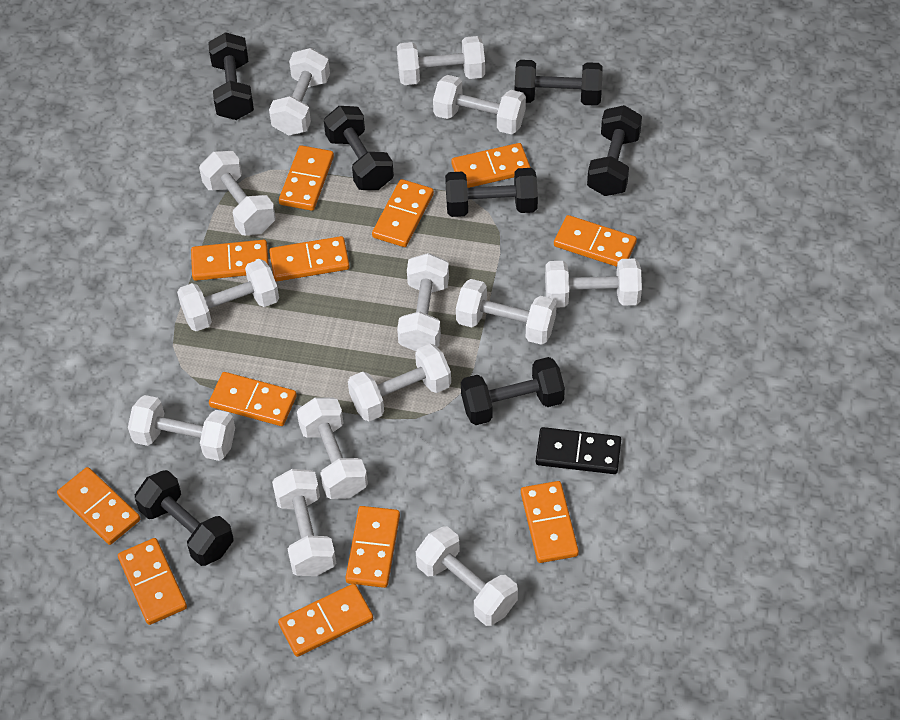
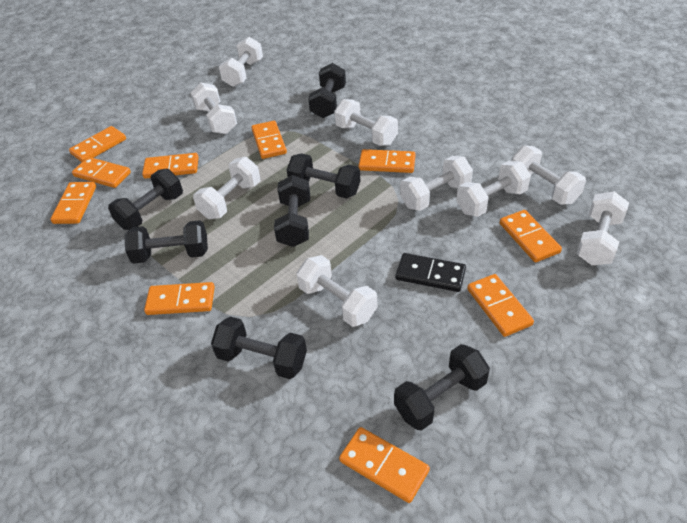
orange domino: [57,467,140,545] [118,538,187,625] [191,240,269,281] [209,372,297,426] [269,236,350,281] [278,584,373,657] [279,145,334,211] [345,506,400,588] [372,179,434,247] [451,143,531,188] [521,481,579,563] [554,215,637,267] = 12 -> [51,182,96,224] [69,126,126,162] [72,157,131,188] [142,153,199,179] [144,282,215,315] [251,121,287,159] [339,427,430,503] [358,149,415,173] [467,274,534,337] [500,210,562,262] = 10
white dumbbell: [128,395,235,461] [177,259,279,331] [199,151,276,235] [269,48,330,135] [272,469,336,576] [297,397,368,499] [348,344,451,421] [397,36,485,85] [397,253,449,351] [416,526,518,626] [433,75,526,135] [456,279,557,345] [545,259,642,307] = 13 -> [191,83,237,134] [193,157,260,219] [219,37,263,87] [297,255,378,327] [334,99,398,146] [400,156,473,211] [456,161,531,217] [511,145,586,205] [576,191,629,265] = 9

